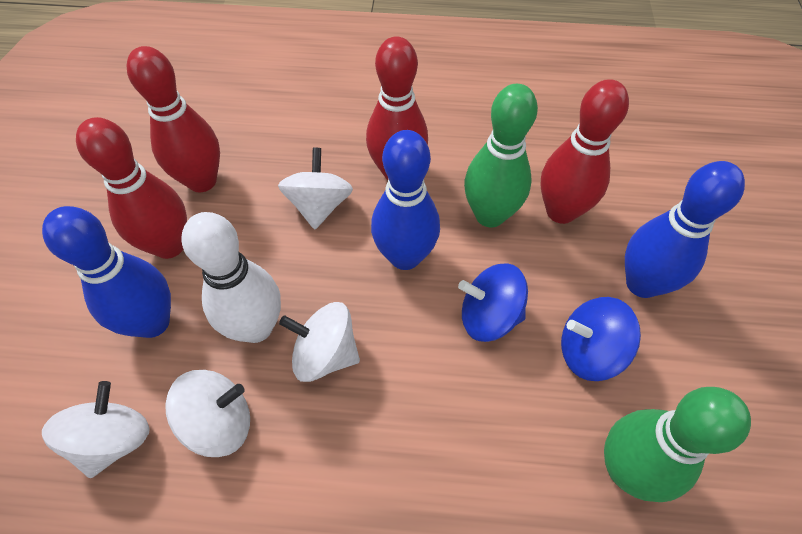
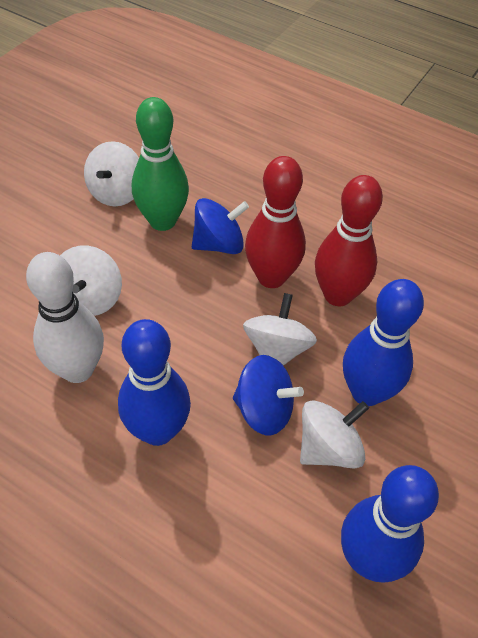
green bowling pin: [464,84,538,228] [604,387,751,502] = 2 -> [132,97,189,231] = 1
red bowling pin: [76,117,187,259] [126,46,220,192] [366,36,428,180] [540,79,629,224] = 4 -> [245,156,306,288] [315,175,383,306] = 2

